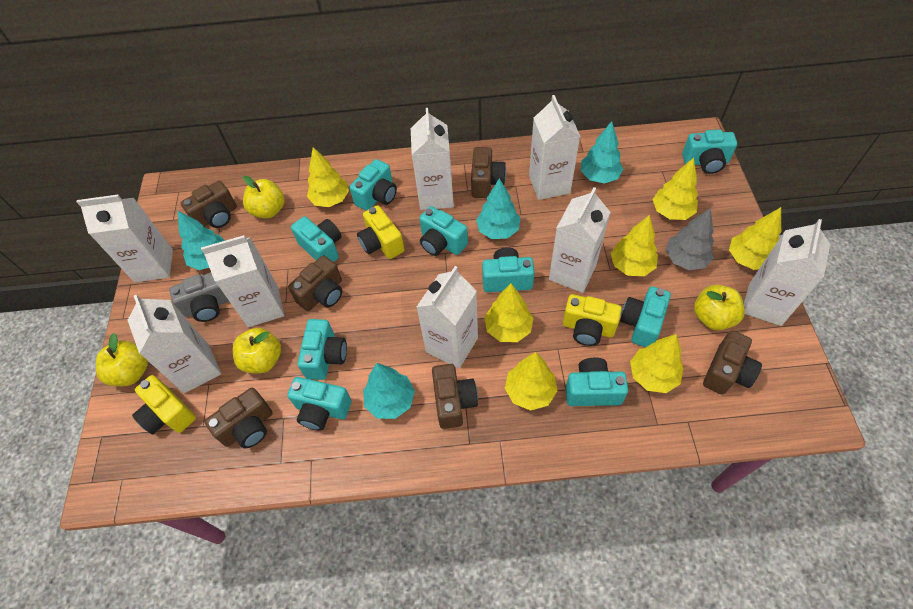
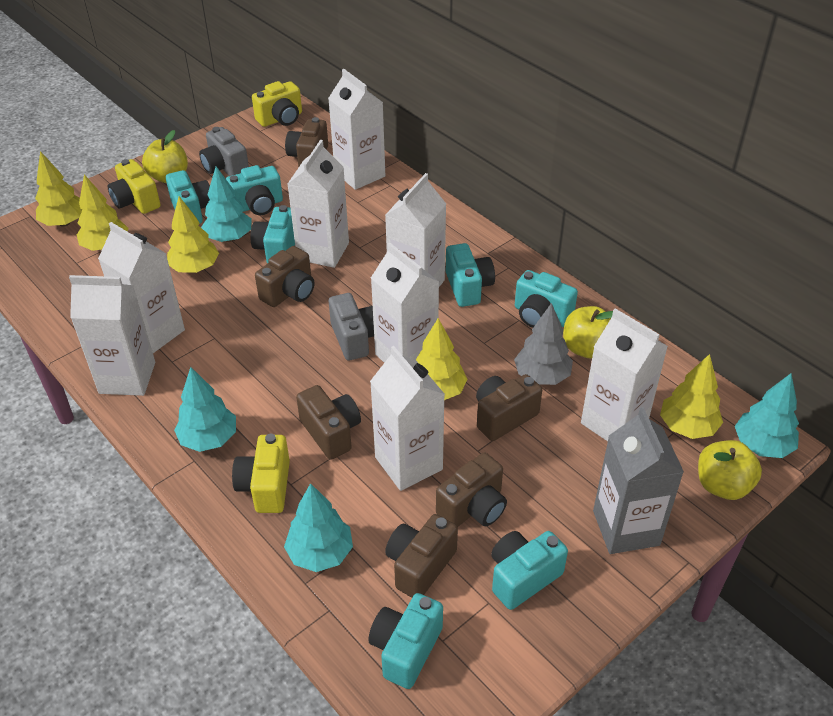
grey camera: [169,272,229,322] = 1 -> [199,127,249,176] [329,293,374,361] = 2
grey carton: none = 0 -> [593,407,684,554] = 1
turquoise camera: [287,377,352,430] [291,216,341,262] [297,319,347,380] [350,159,397,211] [419,206,468,256] [482,247,534,292] [565,358,628,406] [620,286,671,347] [682,130,737,174] = 9 -> [166,170,210,224] [226,165,283,215] [250,205,295,264] [368,593,443,689] [446,243,495,307] [491,531,568,610] [515,270,578,327] = 7
yellow apple: [96,333,148,386] [233,328,281,373] [243,176,285,219] [694,285,745,331] = 4 -> [142,130,188,183] [563,306,613,358] [698,440,762,500] = 3
yellow tree: [307,147,349,207] [484,283,533,342] [505,352,558,411] [610,215,658,276] [630,334,684,393] [652,158,698,220] [729,207,781,270] = 7 -> [35,151,82,227] [77,174,128,251] [167,196,219,273] [416,318,468,400] [660,354,723,439] = 5

